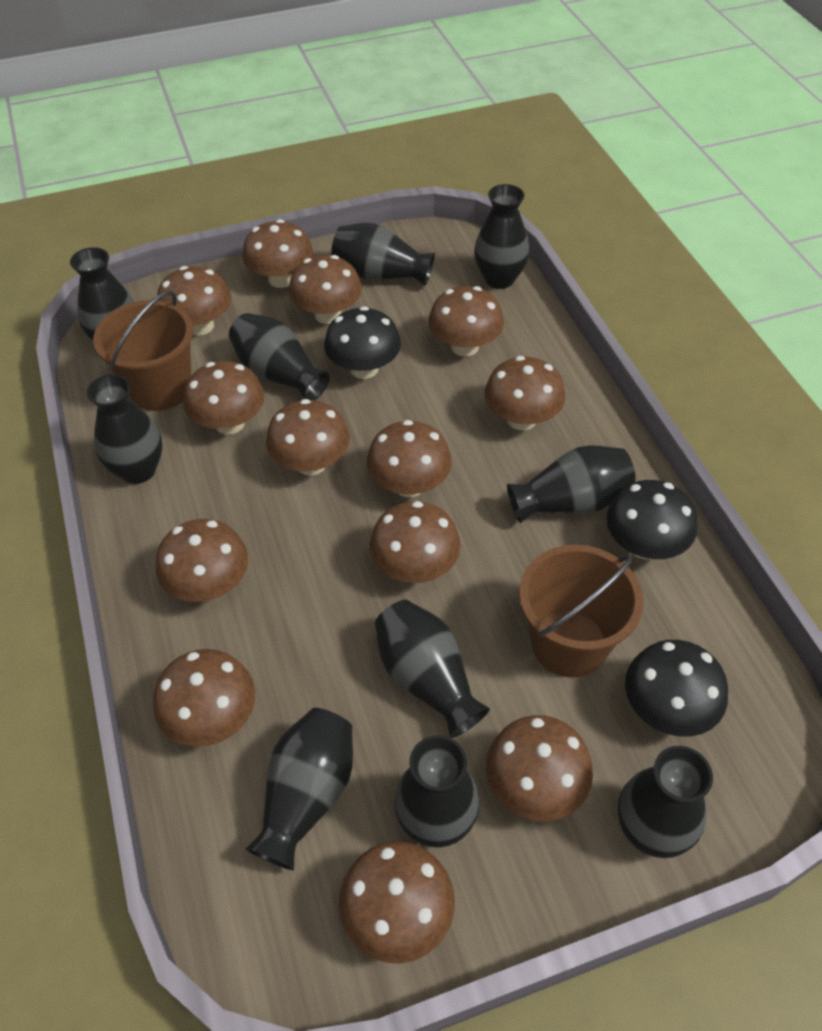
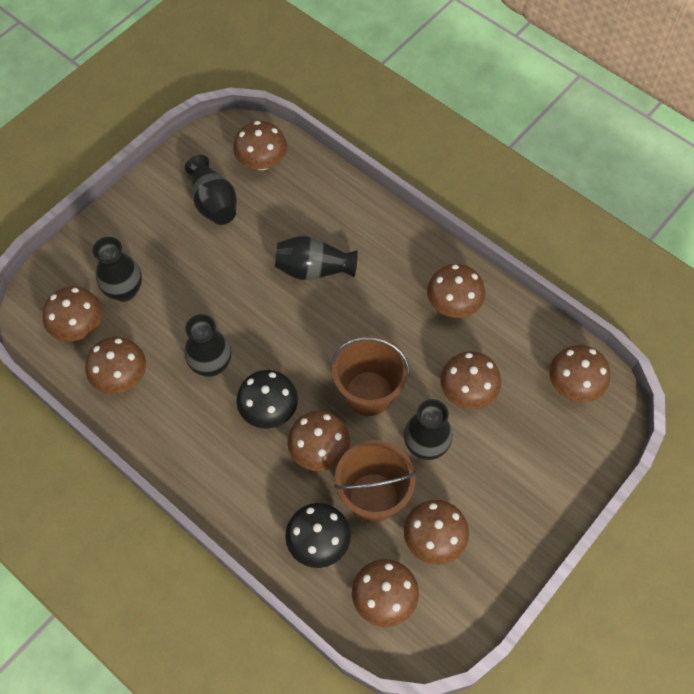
black mushroom: [324,306,401,379] [606,480,697,559] [625,640,728,737] = 3 -> [237,370,298,429] [285,503,351,568] = 2
black vase: [70,247,134,341] [86,374,162,484] [229,313,330,400] [245,708,353,871] [331,223,435,286] [375,600,490,738] [394,735,480,848] [474,184,529,289] [507,445,636,523] [618,746,713,858] = 10 -> [93,237,142,302] [184,314,232,377] [185,155,237,225] [275,236,358,280] [404,399,453,460] = 5
brown mushroom: [153,649,255,747] [156,519,248,602] [157,266,231,335] [183,361,264,435] [243,219,313,288] [266,399,350,476] [289,255,362,324] [339,841,455,963] [367,420,452,497] [370,501,461,583] [428,286,504,357] [485,356,565,430] [486,715,593,821] = 13 -> [43,286,102,341] [85,337,146,394] [233,121,287,170] [288,411,350,471] [352,559,419,627] [404,500,469,565] [427,264,485,318] [440,351,501,409] [549,345,610,402] = 9

